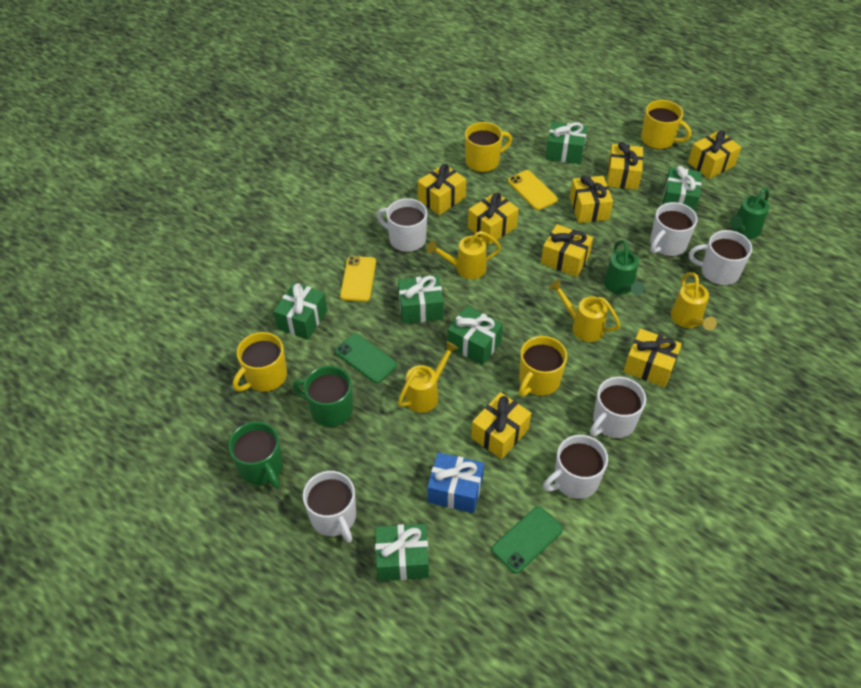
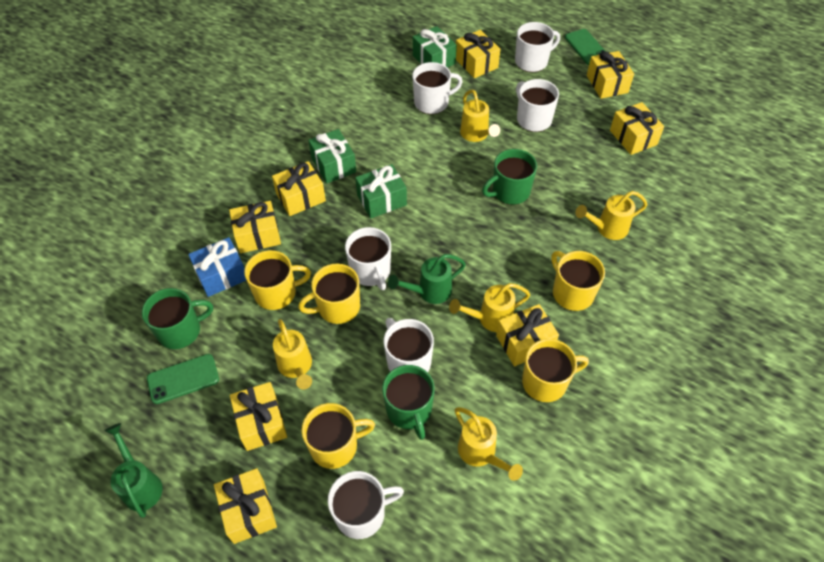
green gift: [273,282,327,340] [375,524,429,581] [398,275,444,324] [447,306,503,365] [546,122,587,164] [662,166,702,211] = 6 -> [308,129,356,183] [355,164,407,218] [413,26,457,68] = 3
green mug: [228,422,283,488] [292,366,353,427] = 2 -> [142,288,213,349] [382,365,435,440] [482,149,537,205] = 3
yellow mug: [233,332,287,392] [465,122,512,172] [519,336,567,397] [641,100,691,149] = 4 -> [244,250,311,310] [298,264,360,324] [302,403,375,469] [522,339,589,402] [551,251,605,311] = 5
yellow phone: [340,256,376,302] [508,170,558,210] = 2 -> none = 0
yellow watering can: [398,341,459,413] [427,231,501,279] [549,280,621,342] [671,272,717,330] = 4 -> [273,319,312,389] [449,283,531,332] [455,407,523,481] [460,90,500,142] [575,191,647,240] = 5

